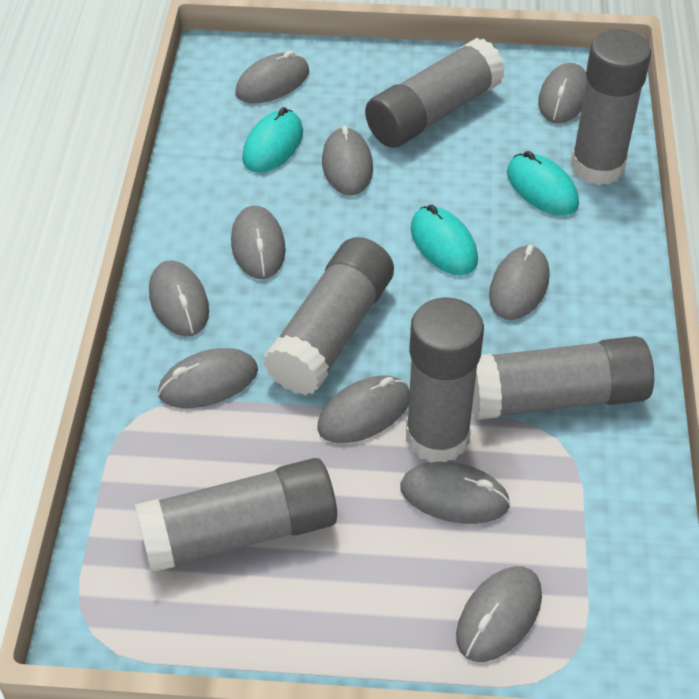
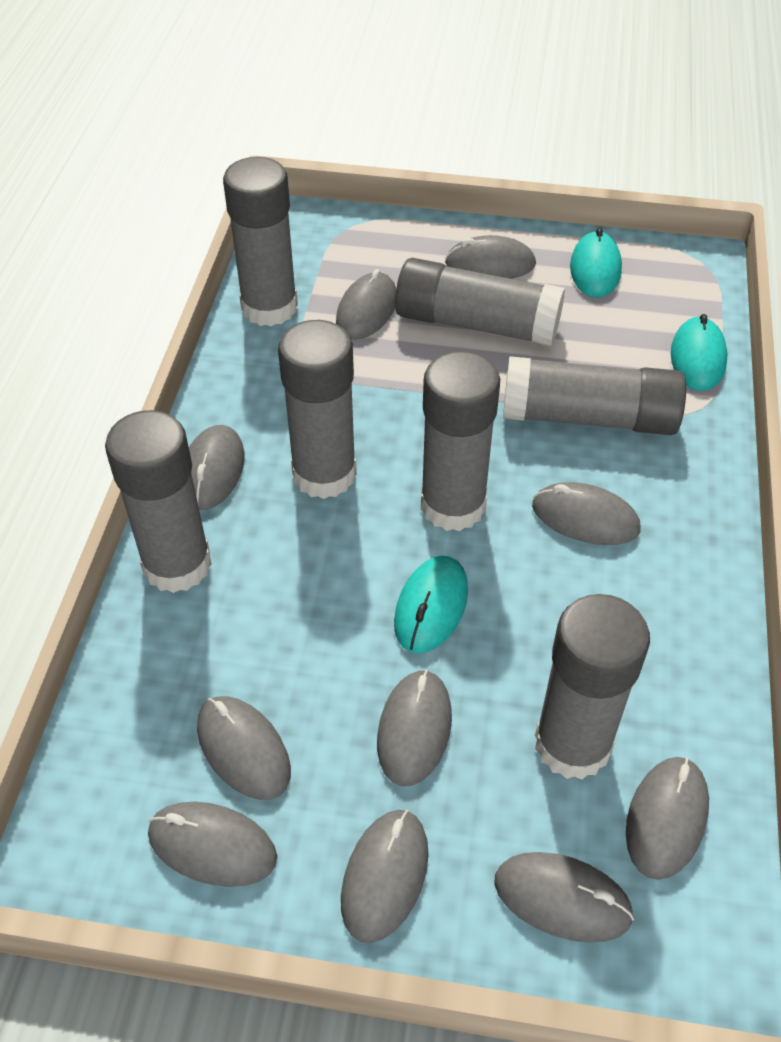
grey glue stick: [135,458,337,573] [264,237,394,395] [365,38,505,148] [406,297,484,463] [472,336,654,420] [571,29,651,185] = 6 -> [105,410,212,593] [223,157,298,326] [278,320,357,499] [395,258,565,347] [421,351,500,531] [503,356,686,435] [535,594,650,780] = 7

